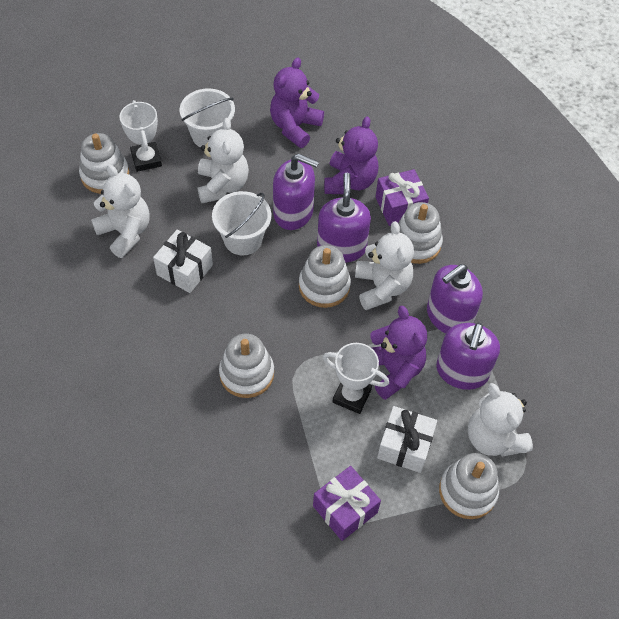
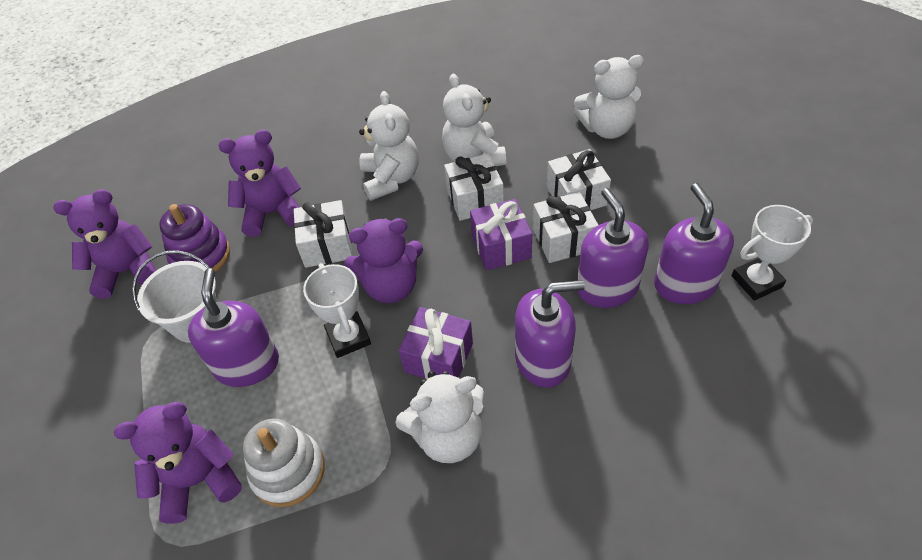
purple stacking toy: none = 0 -> [159,204,230,272] = 1
purple teddy bear: [270,58,324,148] [324,116,378,194] [370,306,427,400] = 3 -> [53,189,156,299] [114,402,242,524] [219,130,301,237] [344,218,423,303] = 4
white bucket: [180,89,235,148] [212,191,271,255] = 2 -> [132,251,217,343] = 1
white gift: [153,229,213,293] [377,406,437,473] = 2 -> [294,200,353,268] [444,153,504,221] [533,192,598,263] [547,149,611,210] = 4
white stacking toy: [79,133,129,194] [219,334,274,398] [299,245,351,308] [398,202,443,264] [439,453,499,519] = 5 -> [243,418,325,507] = 1

